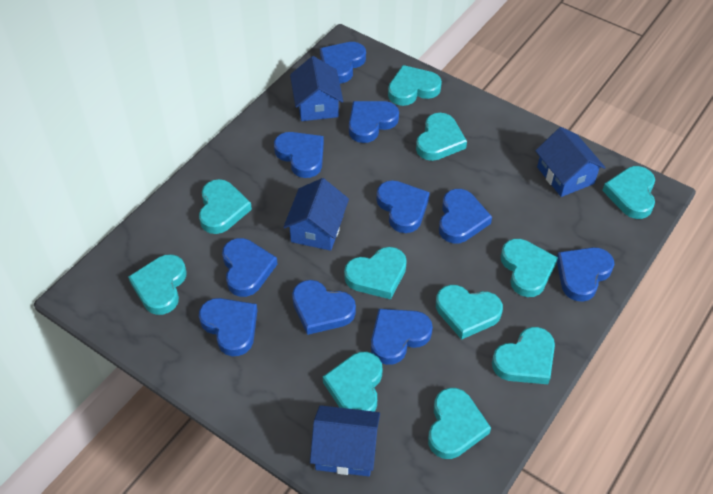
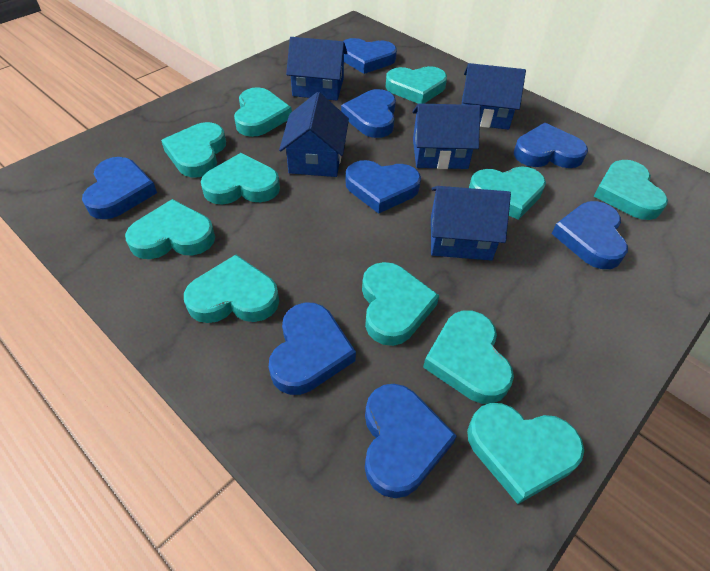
blue heart: [199,298,258,356] [222,238,278,297] [274,132,324,178] [292,280,356,335] [320,42,366,83] [349,101,399,143] [371,309,433,365] [376,180,430,233] [439,189,492,244] [557,247,614,302] = 10 -> [82,157,157,219] [269,303,356,395] [341,89,396,138] [344,38,397,74] [346,160,421,214] [365,384,457,498] [514,123,588,168] [552,201,628,269] = 8
blue house: [283,178,349,251] [290,56,343,121] [310,405,380,476] [535,127,606,197] = 4 -> [279,92,349,177] [286,37,347,100] [412,103,480,169] [431,186,511,261] [462,63,526,130] = 5

